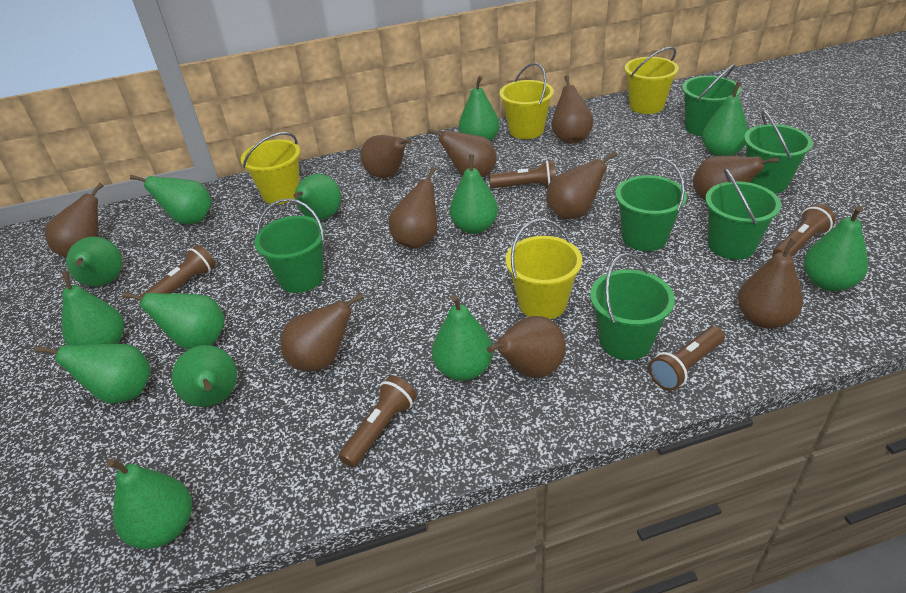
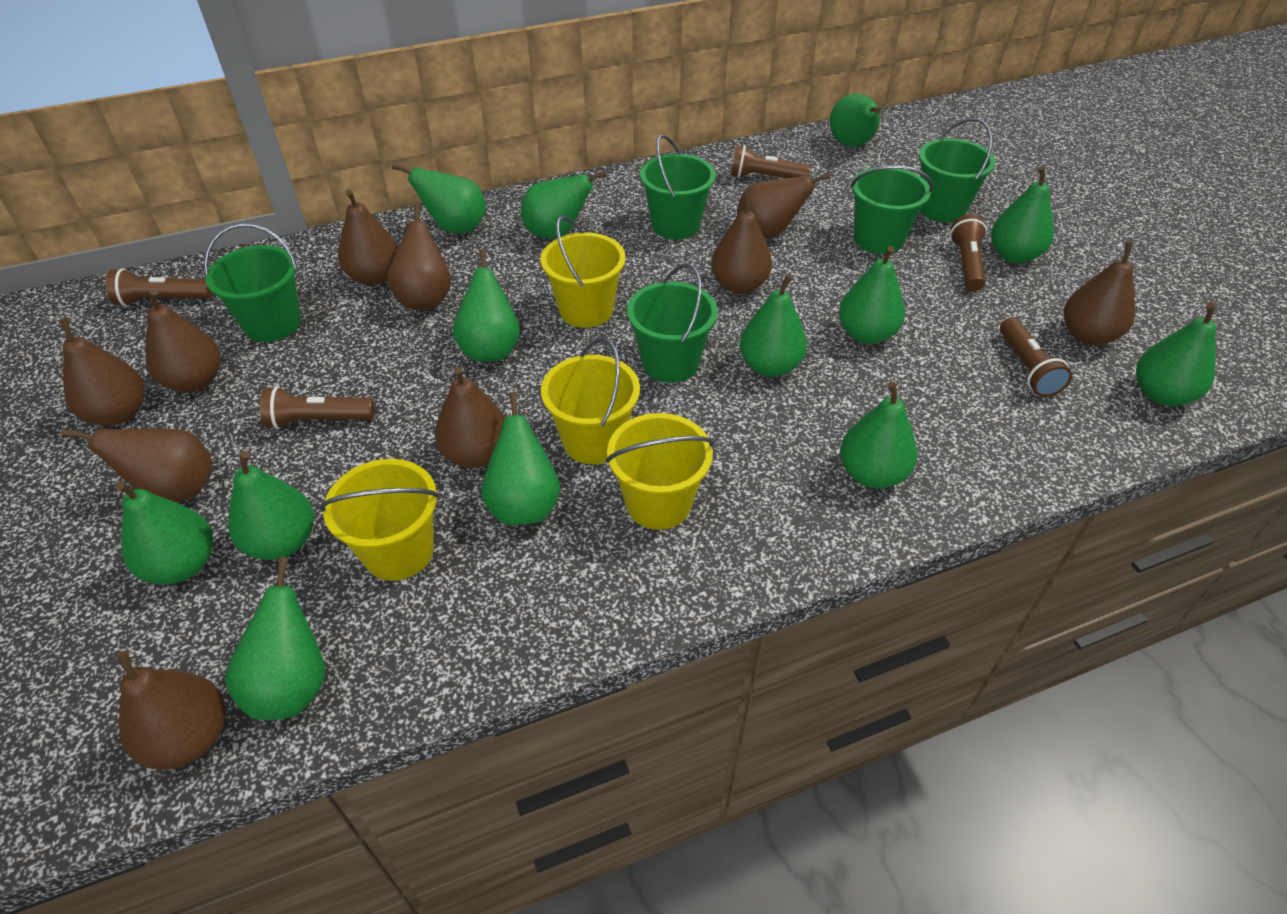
green bucket: [254,198,325,293] [590,253,675,360] [615,157,687,251] [682,64,741,136] [705,168,781,260] [744,110,813,193] = 6 -> [204,223,301,342] [627,264,718,383] [640,134,716,239] [850,166,933,254] [919,118,996,222] = 5

